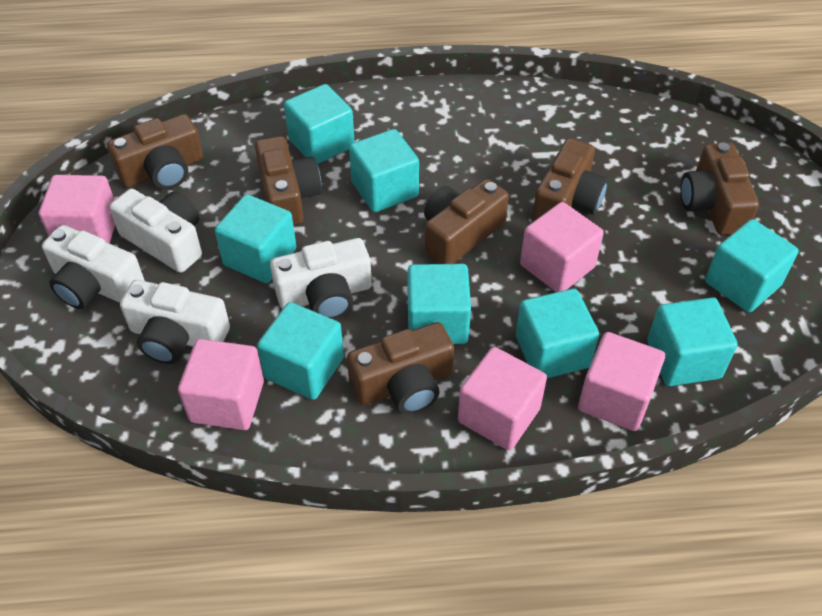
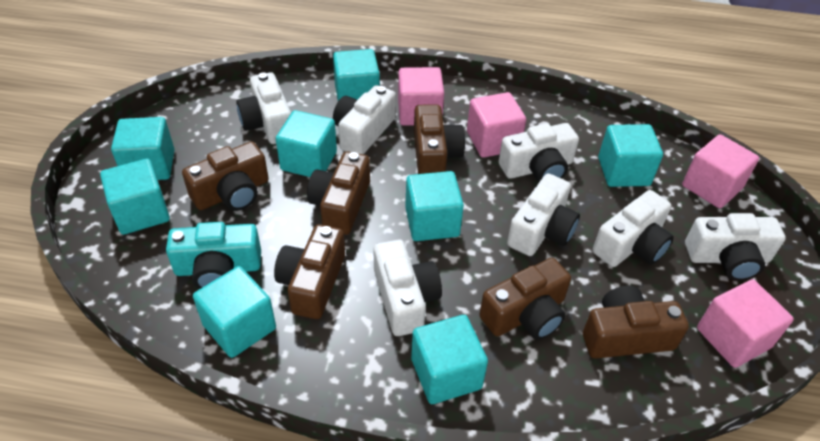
pink cube: [39,175,115,244] [178,339,264,430] [458,347,547,450] [520,202,604,292] [578,332,665,431] = 5 -> [398,67,444,126] [467,92,526,158] [682,135,759,208] [697,279,794,368] = 4
turquoise camera: none = 0 -> [166,222,261,289] = 1
white camera: [42,225,145,309] [109,189,202,273] [120,280,230,364] [270,238,372,319] = 4 -> [236,72,291,144] [333,85,396,154] [374,239,442,336] [499,123,579,182] [507,173,580,256] [593,190,674,267] [685,213,786,281] = 7

